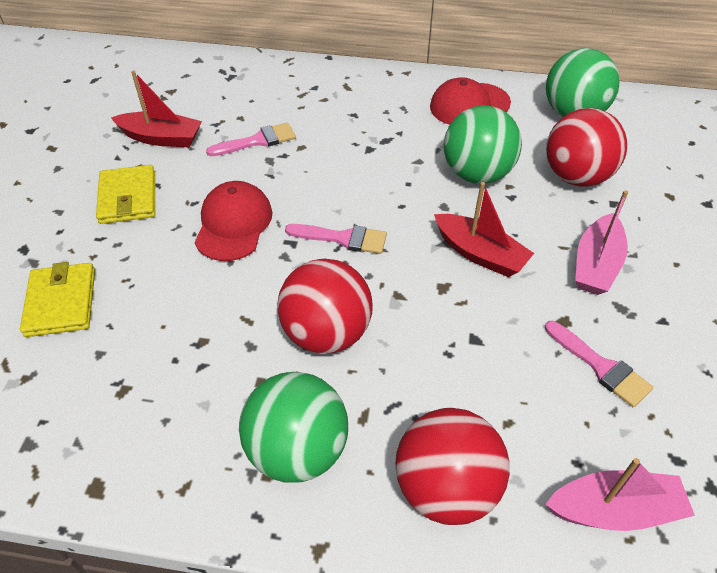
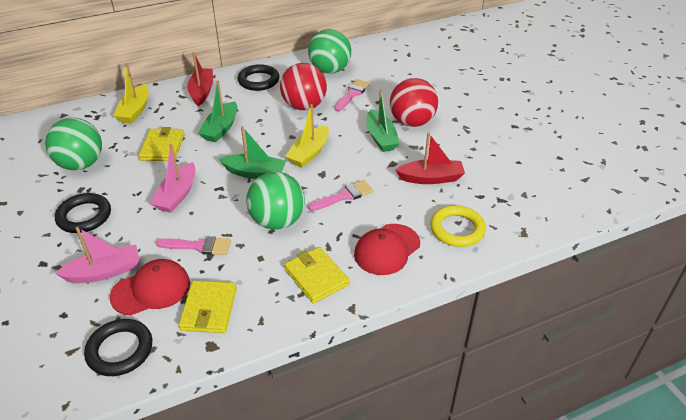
black ring: none = 0 -> [55,193,111,233] [84,319,152,376] [238,64,279,91] = 3
green boat: none = 0 -> [198,81,237,143] [219,126,286,179] [366,89,400,152] = 3
red ball: [277,258,373,354] [395,408,510,525] [546,108,627,187] = 3 -> [280,63,327,110] [390,78,438,127] = 2
yellow boat: none = 0 -> [113,63,149,124] [285,104,329,168] = 2
yellow ring: none = 0 -> [430,205,486,247] = 1
yellow wallet: [20,262,95,337] [96,165,155,224] = 2 -> [139,127,184,161] [179,280,237,333] [284,247,350,304] = 3

